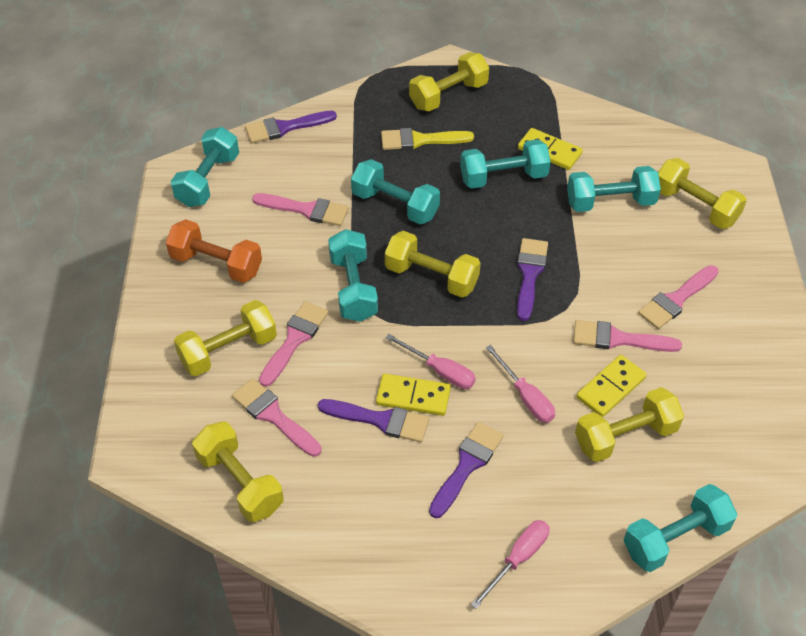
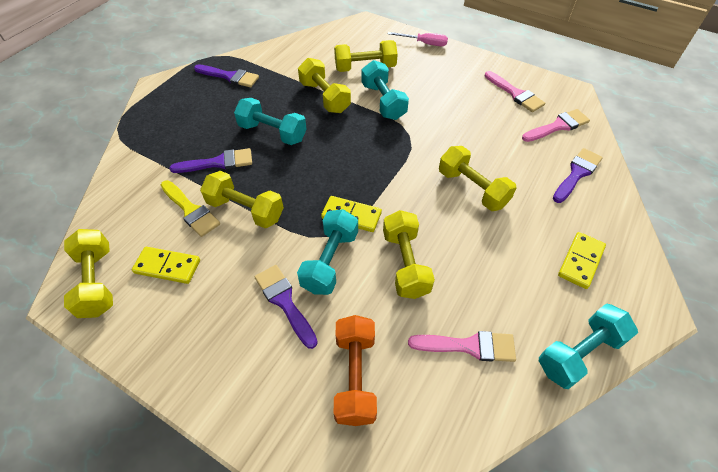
pink brush: [232,378,321,457] [252,193,349,226] [259,301,328,387] [573,320,682,352] [638,265,719,329] = 5 -> [408,331,516,362] [485,71,545,112] [522,109,590,142] = 3
pink screwdriver: [386,334,476,389] [471,520,549,609] [486,345,555,423] = 3 -> [387,32,448,46] = 1
turquoise dumbbell: [171,127,239,207] [328,229,378,322] [351,159,440,225] [460,139,551,189] [567,166,661,212] [623,484,738,572] = 6 -> [234,98,307,145] [297,209,358,295] [361,60,409,120] [539,303,638,389] = 4

